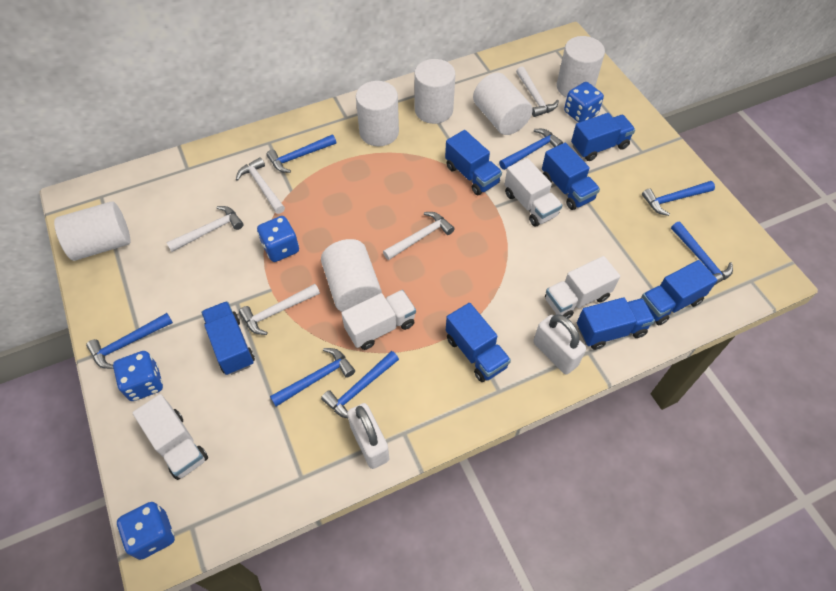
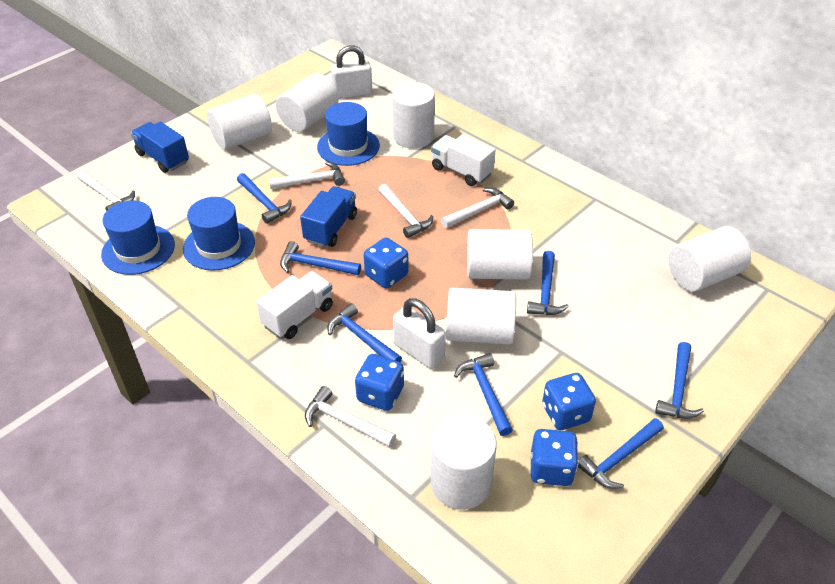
blue hat: none = 0 -> [101,201,175,275] [183,197,255,270] [317,102,380,166] = 3
blue truck: [201,301,255,375] [445,130,502,195] [446,303,511,382] [542,143,600,210] [571,113,635,161] [577,297,655,350] [640,260,717,325] = 7 -> [131,122,189,173] [300,186,357,247] = 2
white cylinder: [54,201,130,261] [321,239,382,312] [356,81,399,146] [414,59,455,124] [473,72,533,135] [557,36,605,98] = 6 -> [207,94,272,150] [276,73,339,132] [392,82,435,148] [431,415,497,510] [446,287,516,345] [467,229,533,280] [669,226,751,292] = 7
white truck: [132,394,208,480] [341,290,416,350] [505,158,563,227] [545,256,620,319] = 4 -> [256,271,333,339] [431,134,496,186] = 2

